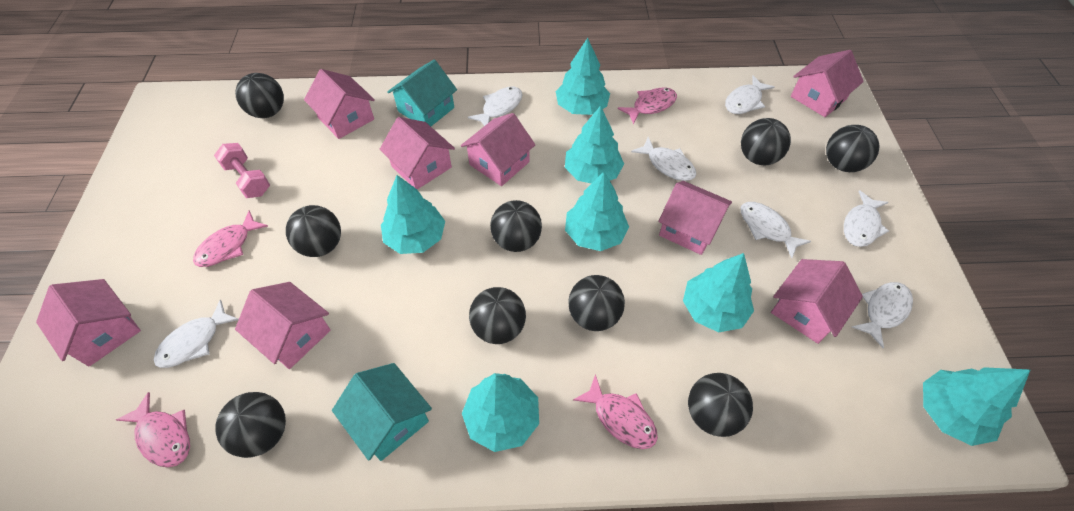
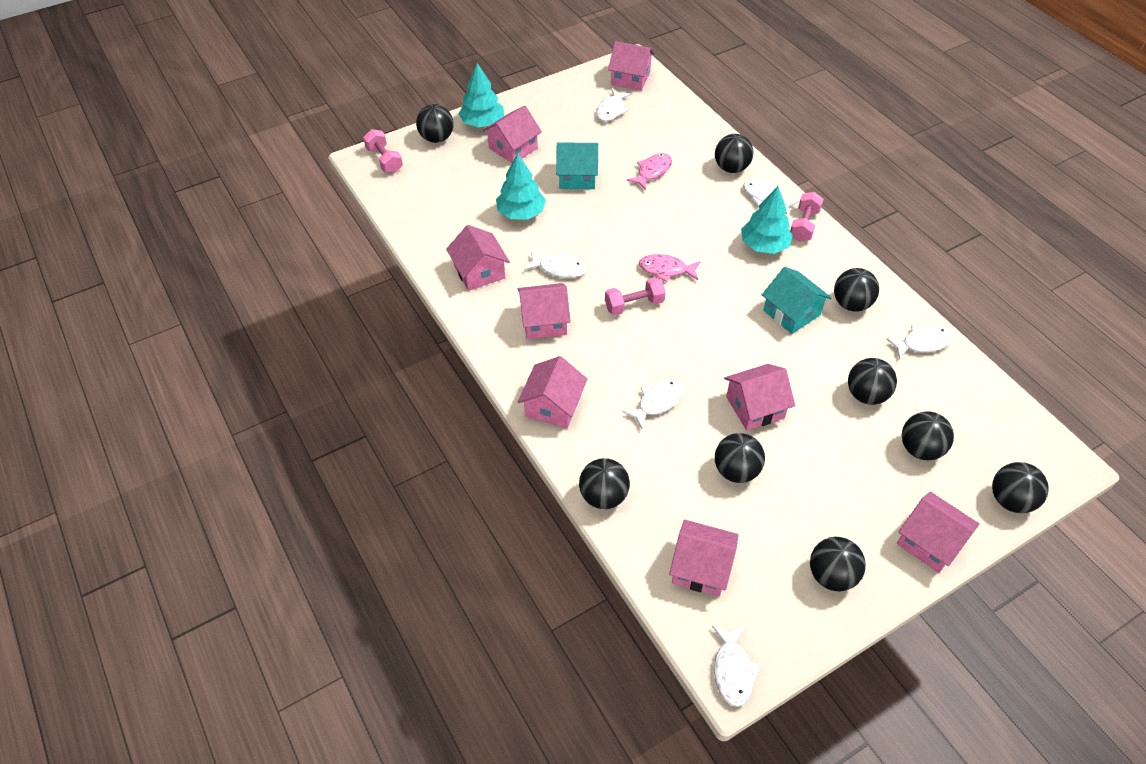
pink dumbbell: [214,143,270,198] = 1 -> [363,129,403,173] [605,277,666,315] [790,192,824,242] = 3
pink fish: [116,392,190,467] [193,211,268,267] [573,374,658,449] [618,88,677,125] = 4 -> [627,153,672,190] [639,254,701,282] = 2
turquoise tree: [381,175,445,254] [462,373,539,452] [556,38,610,115] [565,105,624,183] [565,172,629,251] [683,253,754,332] [923,367,1030,446] = 7 -> [459,63,504,127] [496,153,546,220] [741,186,793,254] = 3
white fish: [154,300,239,368] [468,87,523,126] [631,137,696,181] [725,75,775,114] [741,202,811,258] [844,190,889,247] [852,282,913,348] = 7 -> [524,251,587,278] [596,89,631,121] [622,380,684,429] [712,626,761,707] [743,180,799,215] [886,325,953,359] = 6

